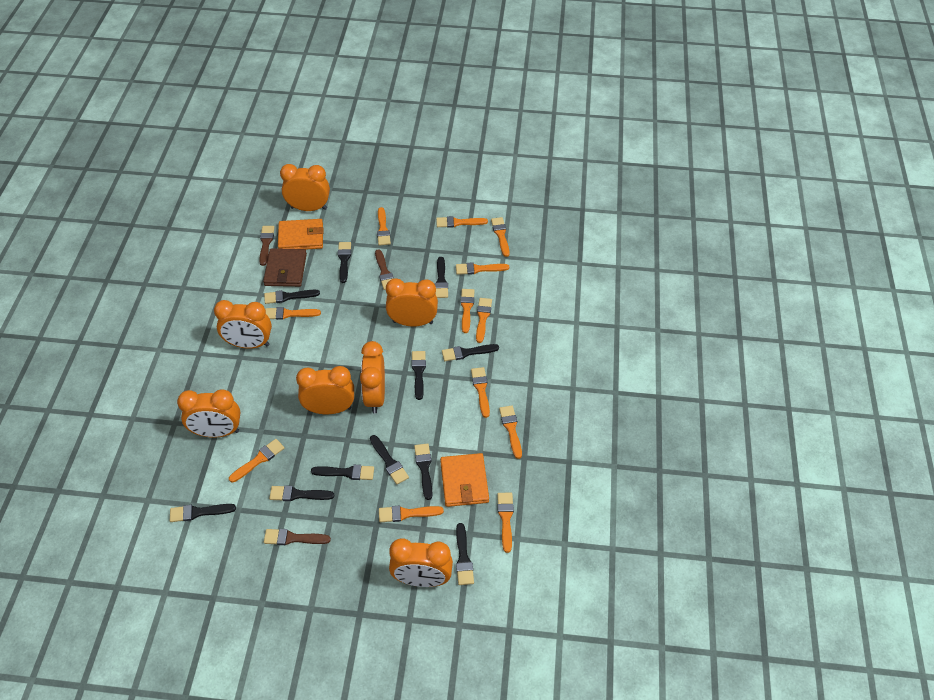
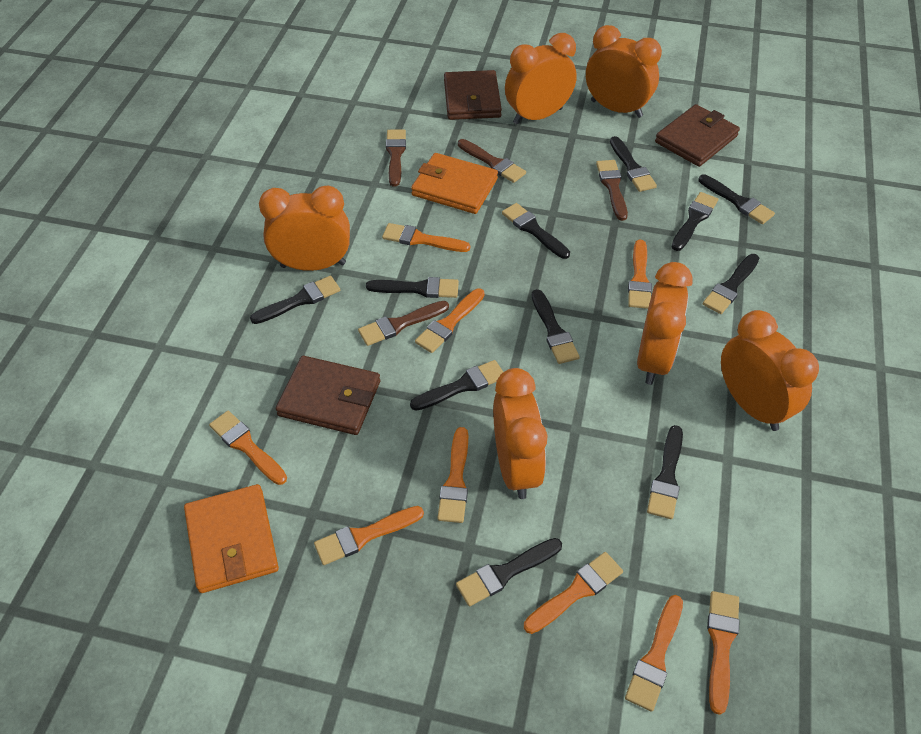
brown brush: [259,226,275,266] [264,529,331,545] [375,249,394,290] = 3 -> [358,301,449,346] [386,129,406,187] [458,139,526,183] [596,160,628,221] = 4
brown wallet: [263,248,307,287] = 1 -> [276,356,380,435] [444,70,502,120] [655,104,740,167] = 3
orange brush: [229,439,285,482] [265,307,321,320] [377,207,391,246] [379,506,444,522] [436,216,488,228] [456,262,509,275] [460,289,475,333] [471,367,490,418] [476,298,492,343] [491,217,510,257] [497,493,514,553] [499,406,522,459] = 12 -> [209,411,287,485] [314,506,424,565] [382,223,470,252] [415,288,485,353] [437,427,468,523] [524,552,623,634] [625,595,683,712] [628,240,652,309] [707,591,740,715] = 9
orange clock: [177,389,240,438] [214,300,272,349] [280,164,330,211] [296,366,354,414] [360,341,385,413] [386,279,438,327] [389,538,453,587] = 7 -> [259,186,350,271] [493,368,548,499] [505,33,577,125] [586,25,662,118] [637,262,693,385] [721,310,819,431] = 6

